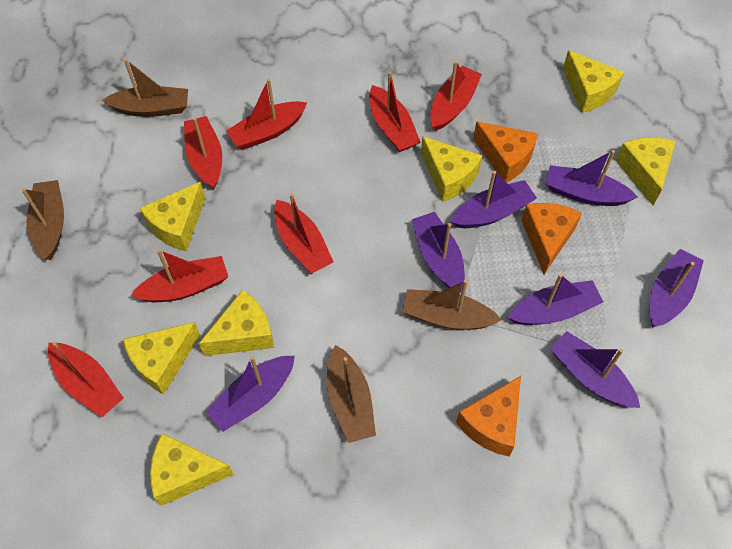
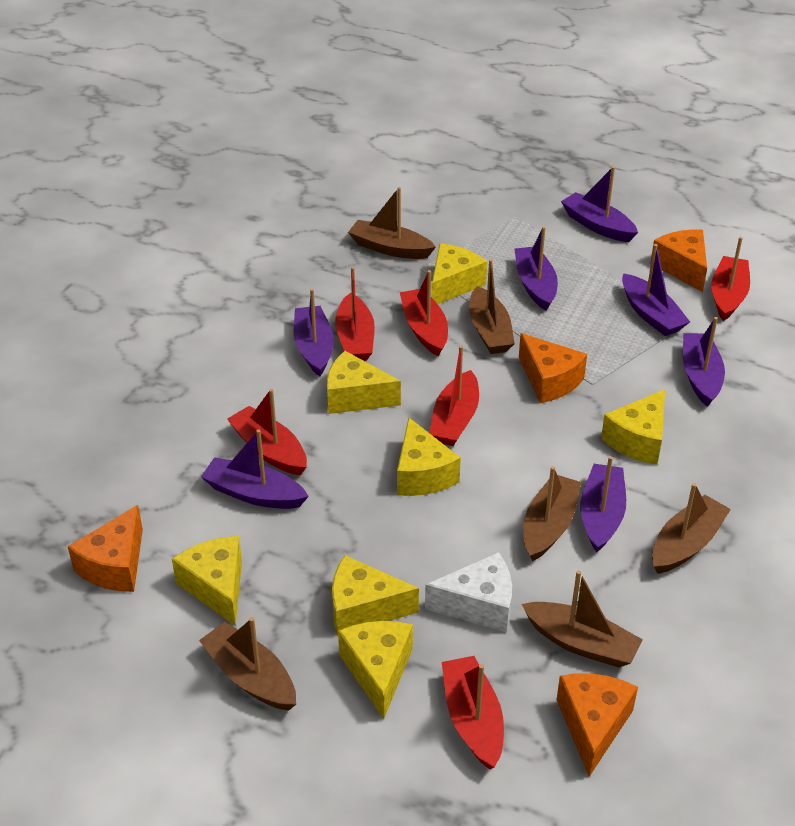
brown boat: [22,180,64,260] [102,59,188,117] [327,345,376,443] [402,280,502,330] = 4 -> [199,617,296,711] [348,187,436,259] [469,259,515,354] [522,570,643,668] [524,466,581,561] [652,483,731,574] = 6
orange cheese: [456,376,521,456] [473,121,538,182] [521,203,582,274] = 3 -> [68,505,143,592] [519,333,587,403] [556,673,638,776] [650,230,707,292] = 4
red boat: [48,342,123,417] [131,249,228,302] [184,116,222,189] [226,79,307,149] [274,193,333,274] [369,71,421,152] [430,61,482,131] = 7 -> [227,389,307,475] [335,267,375,361] [400,270,448,357] [429,346,479,446] [442,656,504,769] [711,237,750,321] = 6
white cheese: none = 0 -> [425,552,512,632] = 1

